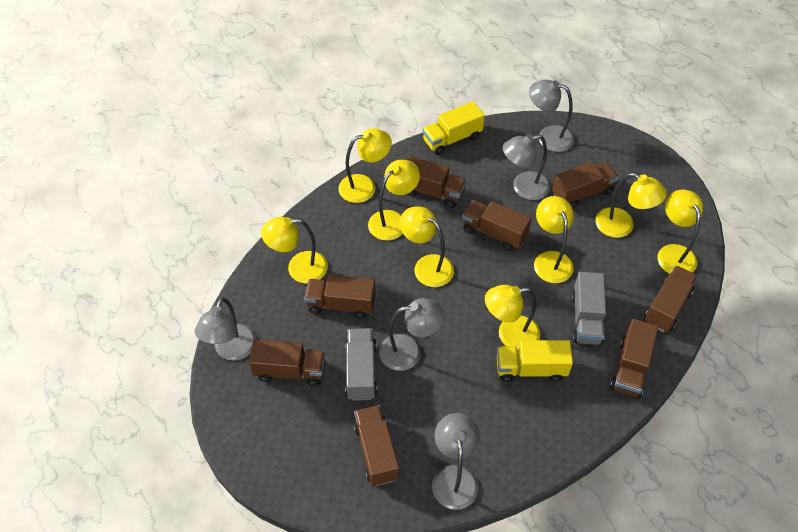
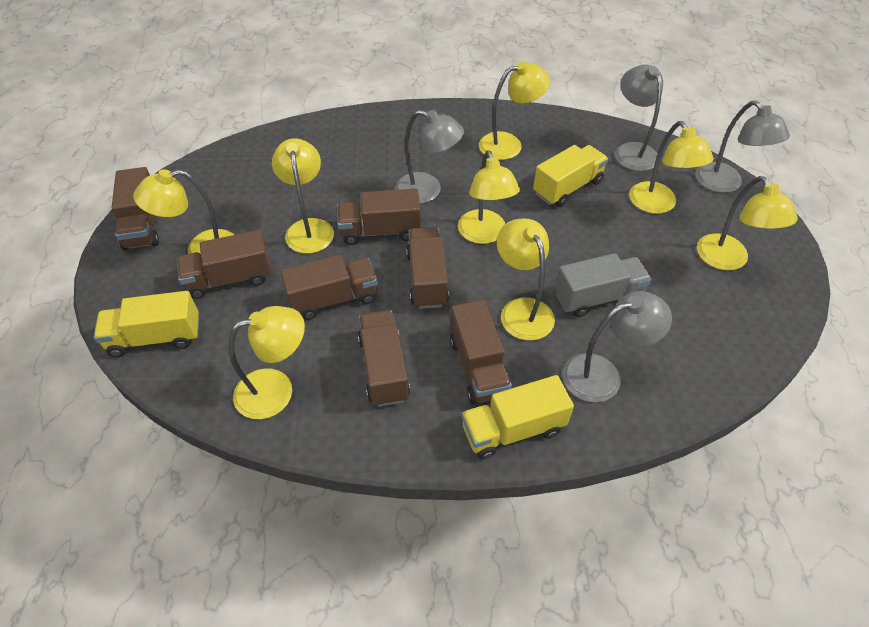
brown truck: [249,340,326,386] [304,275,376,319] [353,405,400,486] [407,156,467,208] [462,200,531,251] [552,162,618,209] [610,319,658,398] [645,266,698,332] = 8 -> [112,167,159,250] [177,230,271,299] [280,255,378,320] [337,189,421,245] [358,310,410,407] [406,227,449,309] [450,300,512,404] = 7
grey lamp: [195,298,256,361] [379,298,444,371] [432,413,480,510] [502,134,550,200] [529,80,574,152] = 5 -> [395,110,464,204] [563,291,672,403] [615,65,663,171] [695,101,790,193] = 4
grey truck: [345,328,377,401] [571,272,606,345] = 2 -> [555,253,652,317] = 1
yellow truck: [422,101,485,155] [497,340,573,382] = 2 -> [94,291,199,357] [461,375,574,459] [533,145,608,207] = 3

